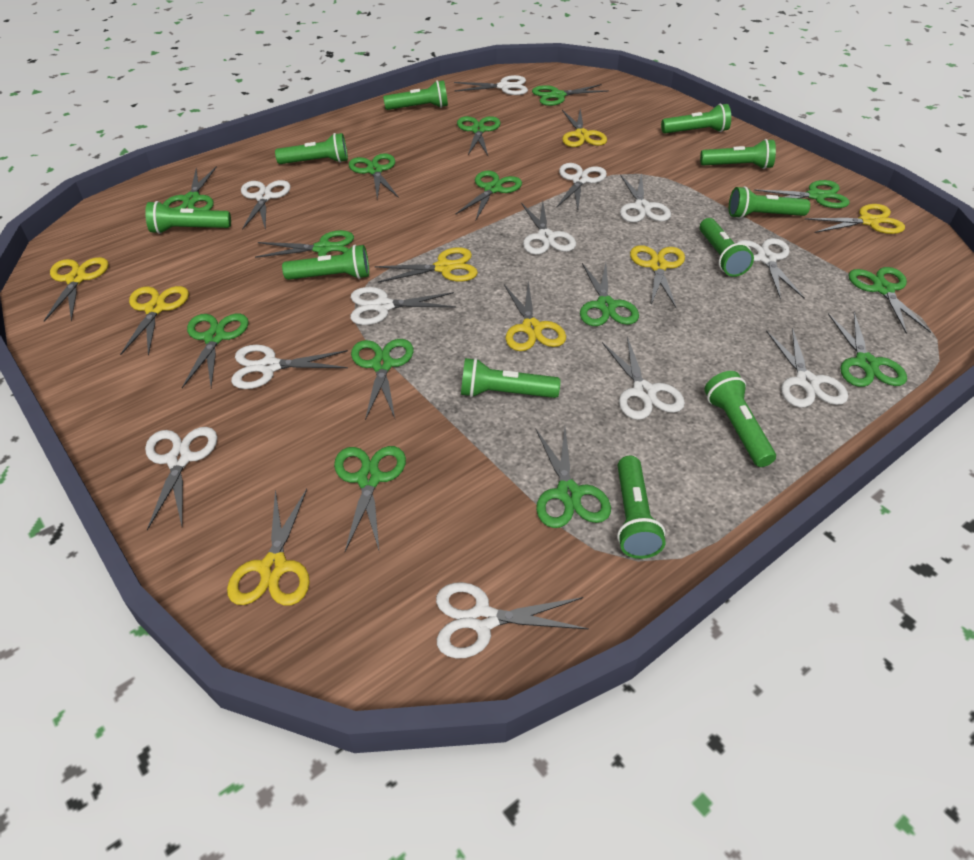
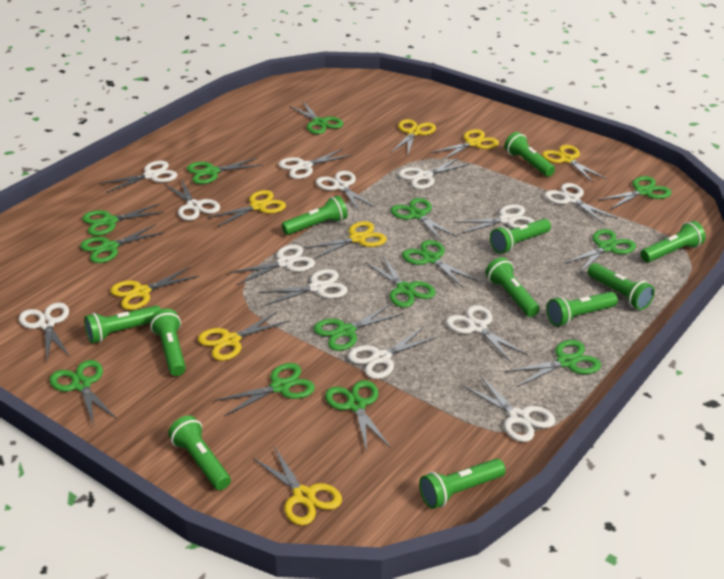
white scissors: [145,427,217,530] [231,345,348,389] [241,180,291,231] [350,287,456,325] [436,582,589,659] [454,75,528,95] [521,201,576,255] [556,163,607,210] [602,337,685,420] [620,174,671,222] [737,238,804,299] [766,328,848,408] = 12 -> [19,302,70,361] [99,161,178,193] [164,179,220,221] [229,244,315,285] [258,269,348,306] [278,149,352,179] [316,171,376,212] [348,327,438,379] [398,158,470,189] [446,305,528,362] [453,204,535,234] [463,375,555,442] [544,183,618,225] = 13

